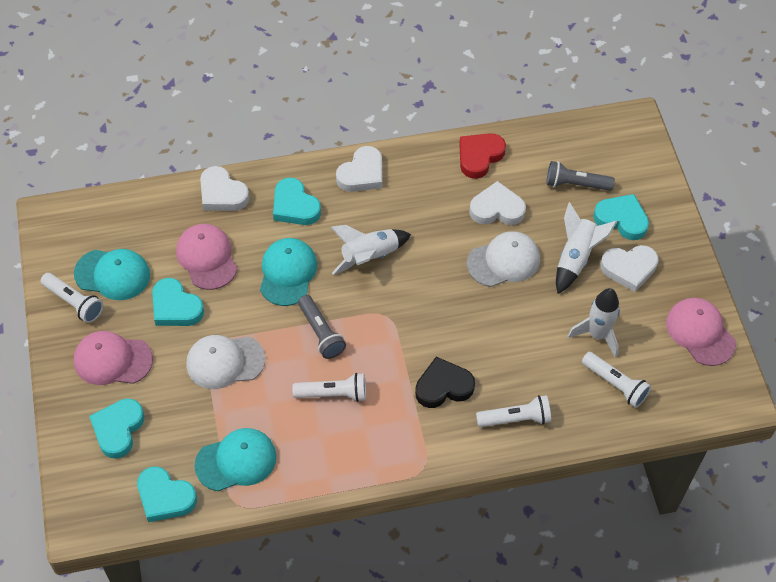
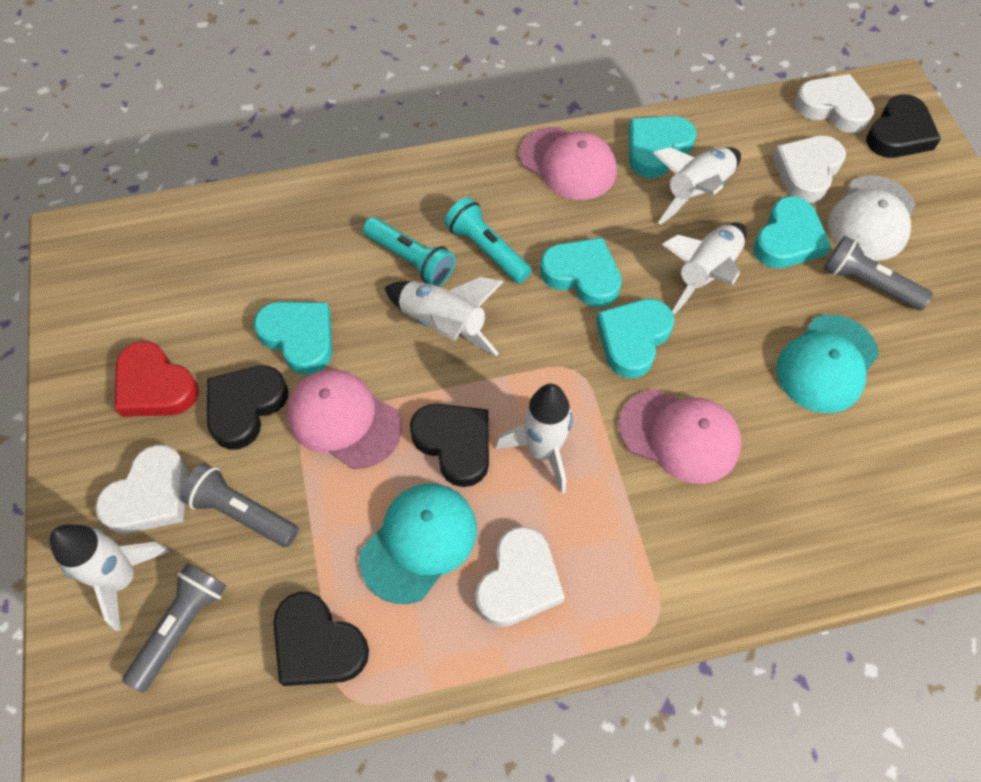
black heart: [415,357,475,408] = 1 -> [207,366,288,449] [273,592,369,686] [410,404,489,487] [866,94,941,158] = 4
grey flashlight: [298,295,346,359] [546,161,615,191] = 2 -> [122,563,227,693] [180,463,299,547] [824,236,933,310] = 3
turquoise cap: [74,249,150,300] [195,428,276,491] [260,238,317,306] = 3 -> [359,484,477,604] [776,315,879,413] = 2
turquoise flashlight: none = 0 -> [363,217,455,286] [444,197,532,283] = 2
white cap: [186,335,265,389] [467,231,540,287] = 2 -> [828,175,915,261] = 1
white flashlight: [41,273,103,323] [293,373,366,402] [476,395,551,427] [582,352,651,408] = 4 -> none = 0
white rocket: [331,225,411,275] [556,202,617,294] [568,288,620,358] = 3 -> [49,524,170,631] [384,277,503,356] [496,384,573,493] [653,147,741,225] [662,222,747,315] = 5

